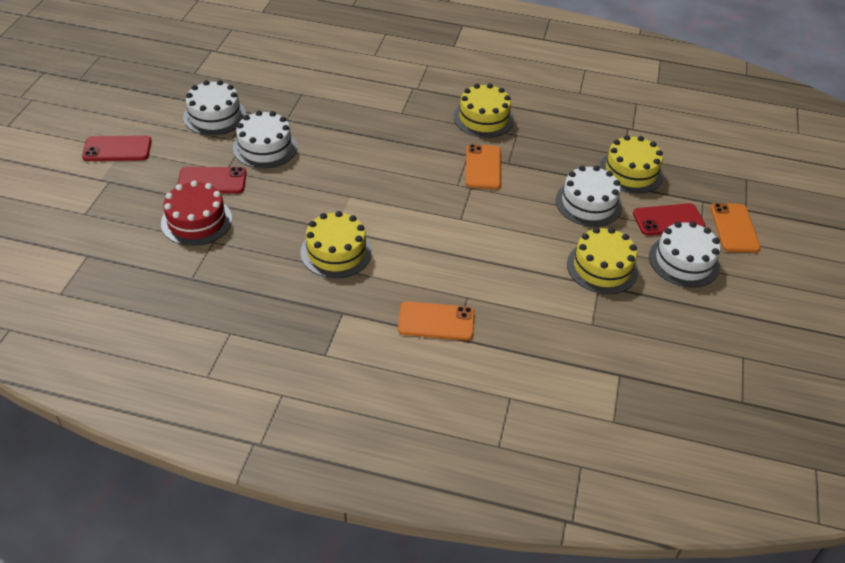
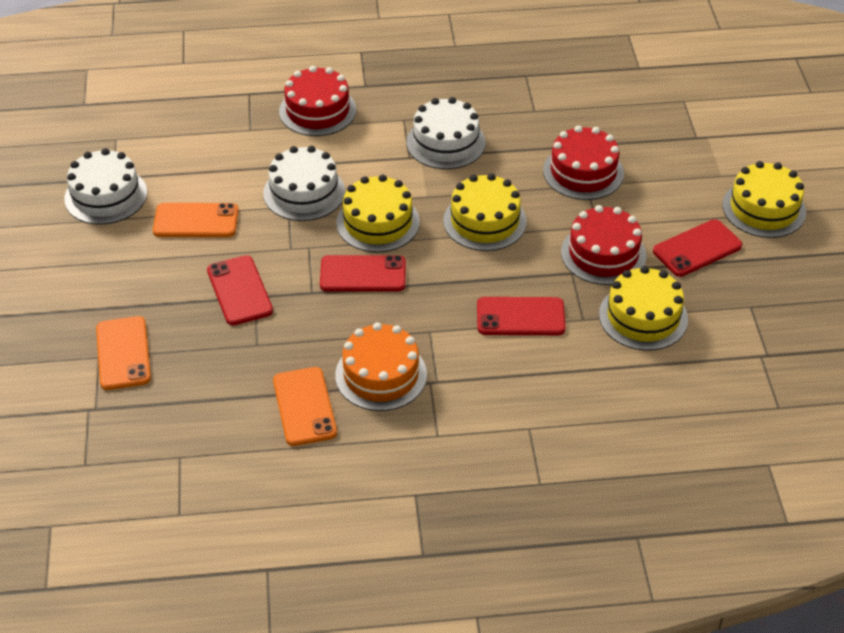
orange cake: none = 0 -> [335,322,427,411] = 1
red cake: [161,181,232,246] = 1 -> [279,66,357,136] [543,126,624,200] [561,205,647,285] = 3
red phone: [82,135,152,161] [177,167,247,193] [633,203,706,236] = 3 -> [207,255,273,325] [320,255,406,292] [477,297,566,335] [653,219,742,277] = 4
white cake: [183,80,246,135] [233,110,297,168] [556,165,622,227] [649,221,720,288] = 4 -> [64,148,147,225] [263,146,345,221] [407,97,485,169] = 3

